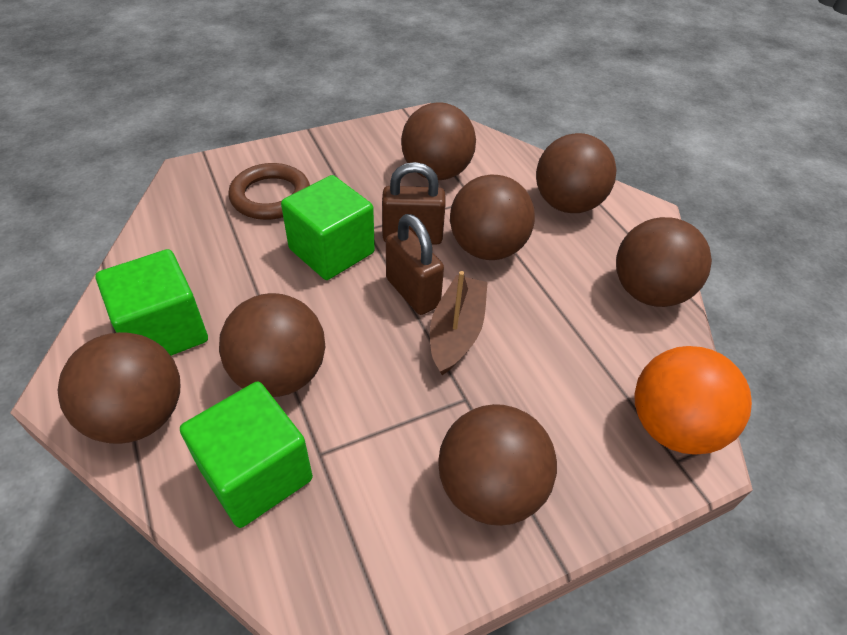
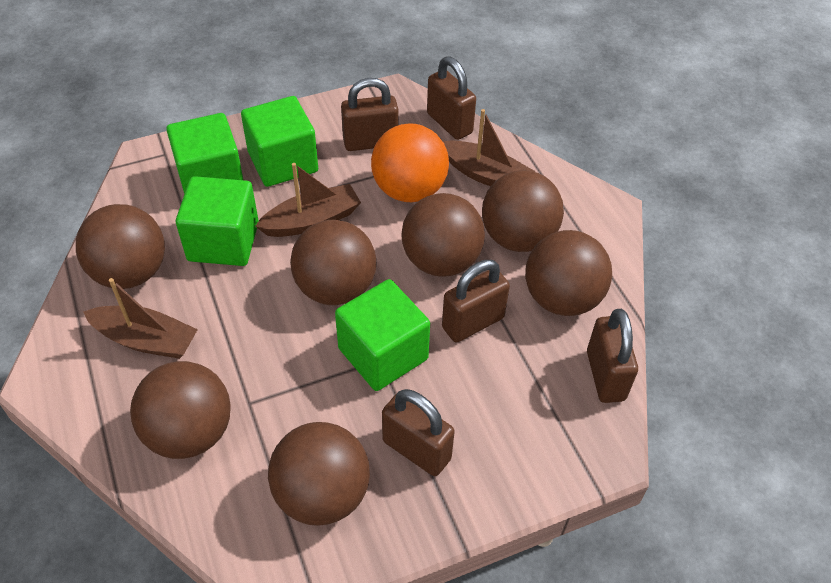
brown boat: [430,271,488,375] = 1 -> [83,278,198,359] [255,163,361,237] [443,109,536,186] = 3
brown padlock: [382,162,446,245] [386,214,444,315] = 2 -> [341,78,398,151] [382,389,455,476] [427,56,476,140] [442,260,510,342] [587,309,638,403] = 5
brown ring: [228,163,310,220] = 1 -> none = 0
green cube: [95,249,208,356] [180,382,313,528] [281,175,375,280] = 3 -> [166,113,243,194] [176,176,259,266] [241,96,318,187] [335,279,430,391] = 4

